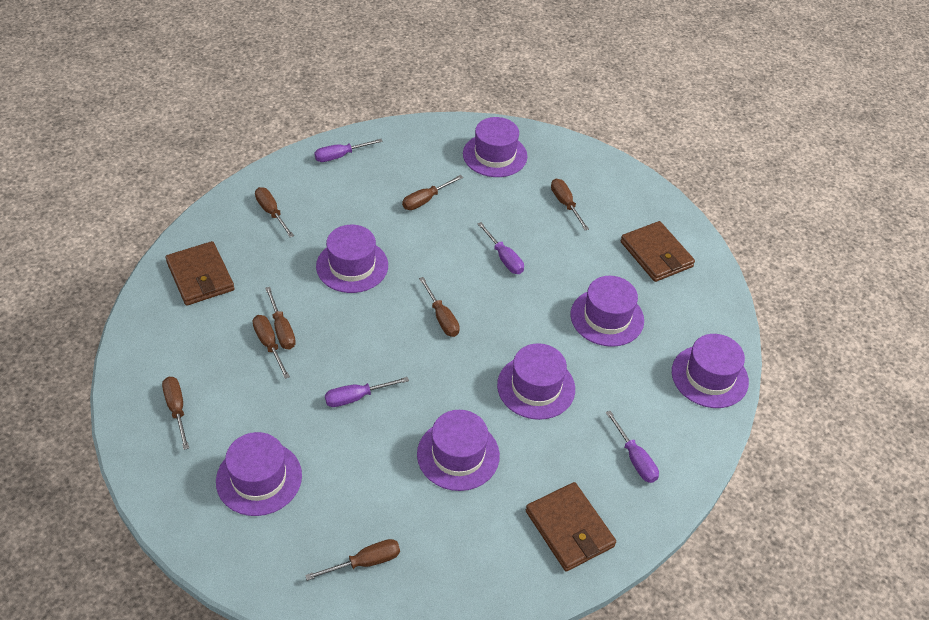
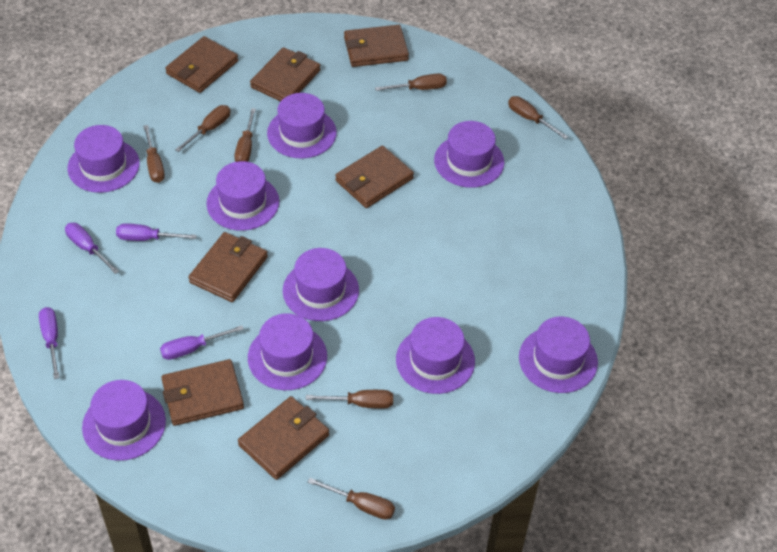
brown screwdriver: [162,377,189,450] [253,315,290,379] [255,187,294,237] [265,287,296,349] [305,539,400,581] [402,175,463,210] [419,277,460,337] [551,179,589,231] = 8 -> [143,125,165,183] [175,105,231,152] [235,108,256,162] [306,390,393,409] [308,478,395,520] [375,73,447,91] [508,96,568,139] = 7
brown wallet: [165,241,235,306] [526,482,616,571] [620,221,695,282] = 3 -> [161,359,244,426] [165,36,238,93] [189,232,268,302] [238,396,329,480] [250,47,321,101] [335,146,414,208] [344,25,409,67] = 7
purple hat: [216,432,302,516] [316,225,388,293] [417,410,500,491] [463,117,528,177] [497,343,575,420] [571,276,644,347] [672,334,749,408] = 7 -> [67,125,140,193] [82,380,166,461] [206,161,279,231] [248,313,327,390] [267,93,337,159] [283,248,359,321] [396,317,475,394] [434,121,504,188] [519,317,598,393] = 9

